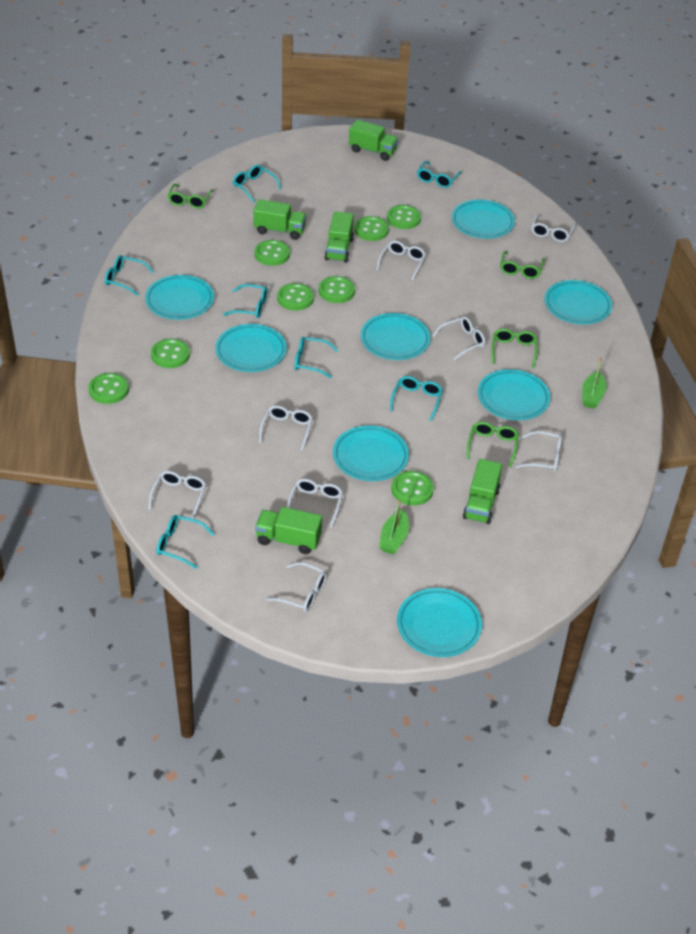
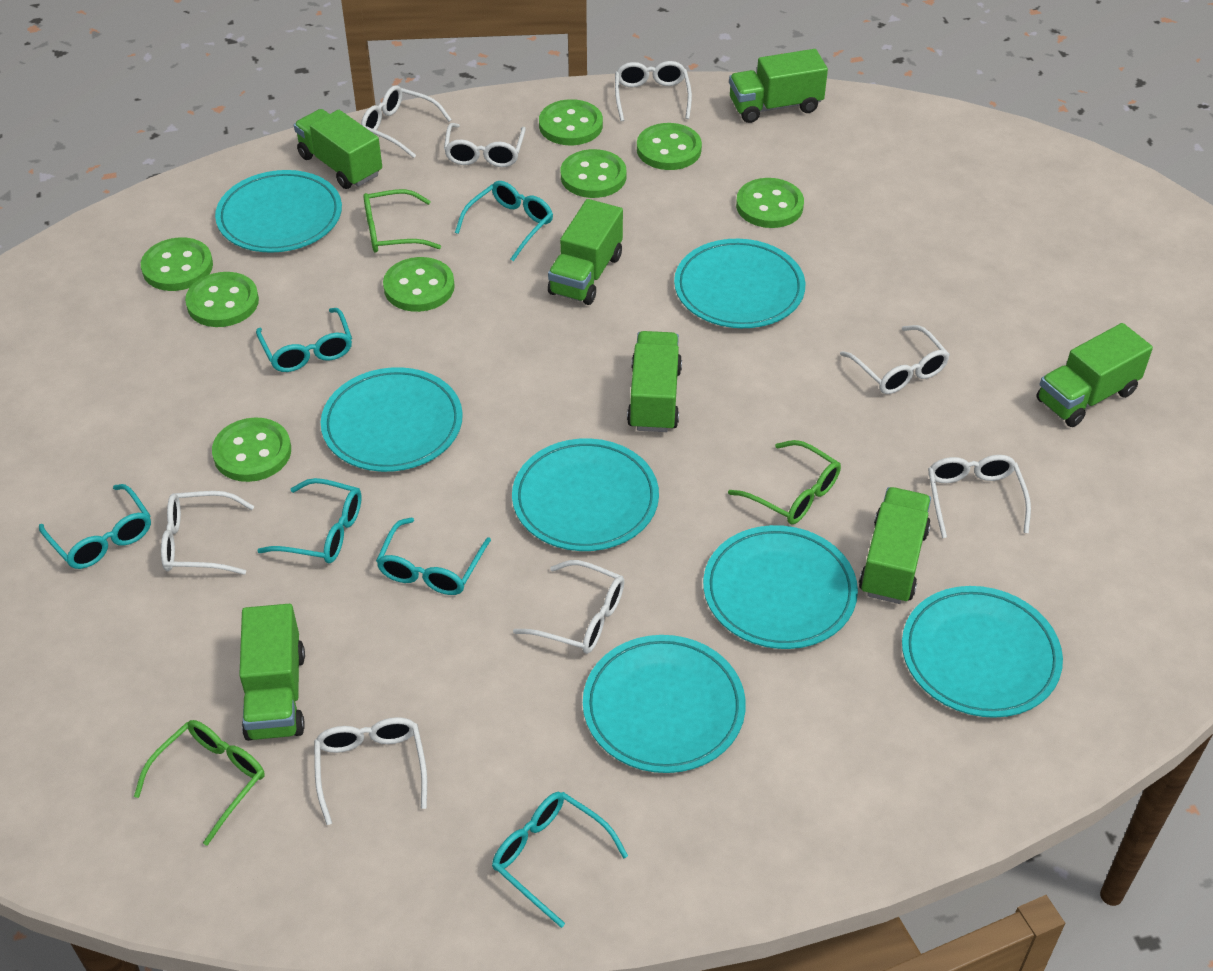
green boat: [379,499,409,554] [582,358,606,409] = 2 -> none = 0
green glasses: [168,184,213,209] [467,422,519,467] [491,329,538,368] [500,251,545,279] = 4 -> [134,720,265,846] [363,189,441,253] [728,440,841,524] = 3
green truck: [253,199,307,240] [255,507,322,554] [324,211,354,263] [349,120,398,161] [463,459,502,524] = 5 -> [239,604,305,741] [294,109,382,189] [548,199,623,305] [627,331,682,432] [729,49,828,123] [859,487,931,604] [1036,323,1153,427] = 7
turquoise glasses: [105,255,154,296] [157,515,215,569] [223,284,267,318] [233,165,282,202] [295,337,338,378] [390,376,443,421] [417,161,462,188] = 7 -> [39,484,151,569] [256,308,352,372] [257,478,362,563] [376,517,491,595] [455,181,553,261] [492,792,628,928] = 6
turquoise plate: [145,275,214,320] [215,324,287,372] [333,426,409,481] [361,313,431,360] [397,588,482,657] [452,200,515,239] [478,369,551,420] [545,280,612,324] = 8 -> [215,170,342,253] [321,367,463,472] [512,438,659,551] [583,635,746,773] [674,239,805,328] [703,525,858,649] [902,586,1063,718] = 7

